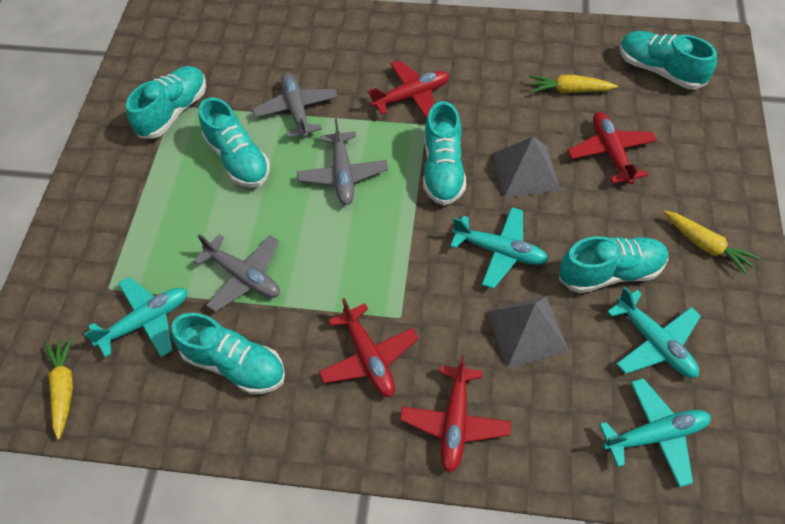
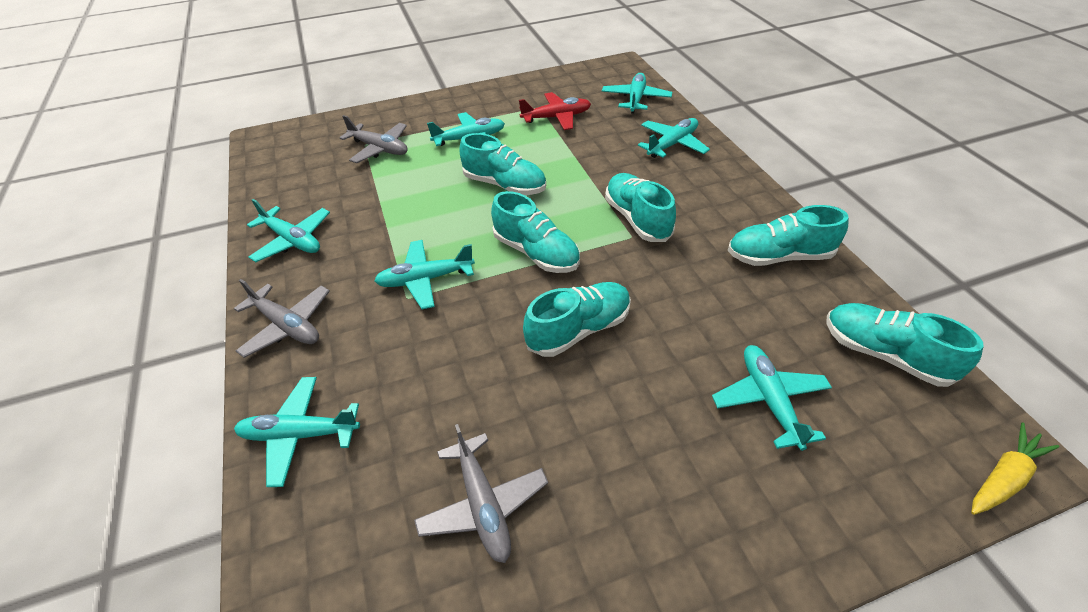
grey pyramid: [487,297,569,368] [493,137,561,198] = 2 -> none = 0
red plane: [319,298,419,397] [367,60,449,119] [400,355,511,473] [567,112,657,184] = 4 -> [519,92,591,130] = 1
turquoise plane: [84,277,187,357] [450,207,548,289] [599,378,711,488] [607,287,701,378] = 4 -> [234,377,360,487] [247,199,330,262] [374,240,475,309] [427,112,505,146] [602,73,672,114] [638,118,710,158] [712,345,832,451] = 7
yellow carrot: [45,336,73,439] [529,75,618,94] [664,211,760,276] = 3 -> [971,422,1060,515] = 1

